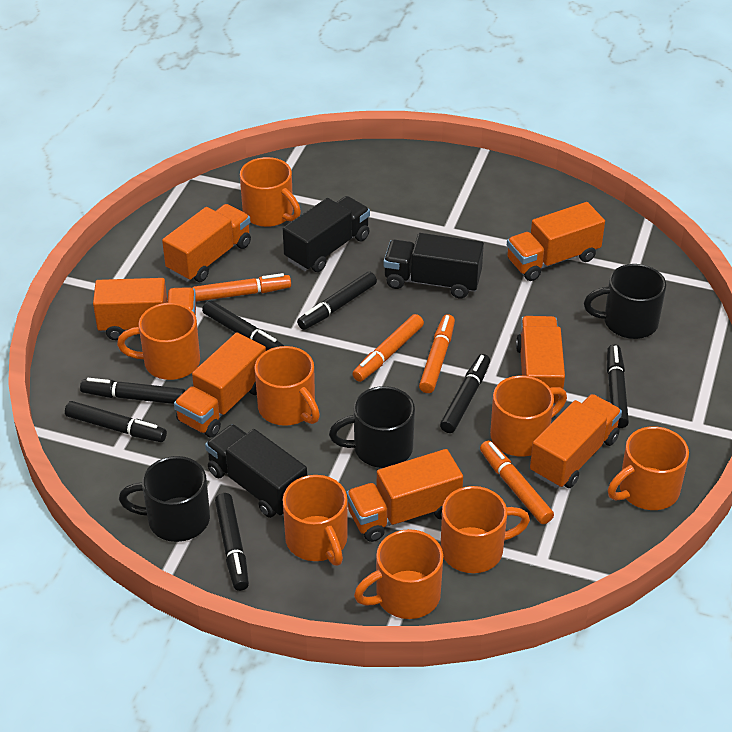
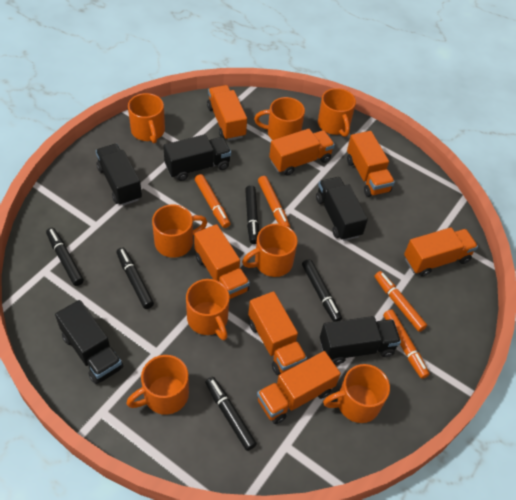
black marker: [65,401,167,442] [80,378,185,404] [202,300,284,351] [215,493,249,591] [297,272,377,330] [440,354,490,433] [607,345,629,428] = 7 -> [46,228,84,286] [116,248,154,309] [205,377,257,451] [245,185,259,244] [302,259,342,322] = 5
black mug: [119,456,210,542] [329,386,415,468] [584,264,666,339] = 3 -> none = 0
black truck: [205,424,307,518] [283,196,370,272] [383,233,484,298] = 3 -> [55,300,123,384] [96,144,142,206] [163,134,231,181] [316,177,368,241] [320,316,401,365] = 5

